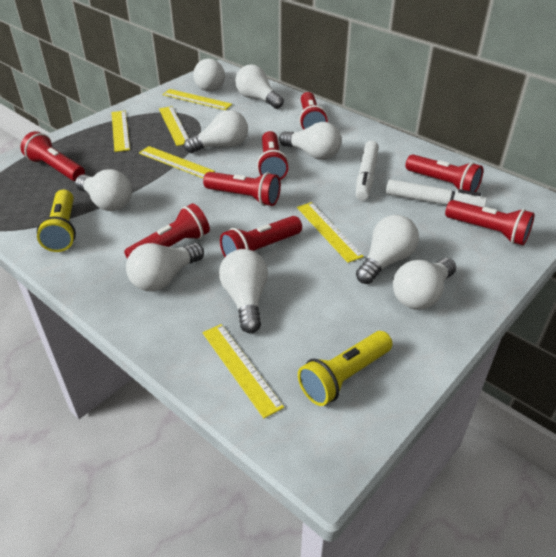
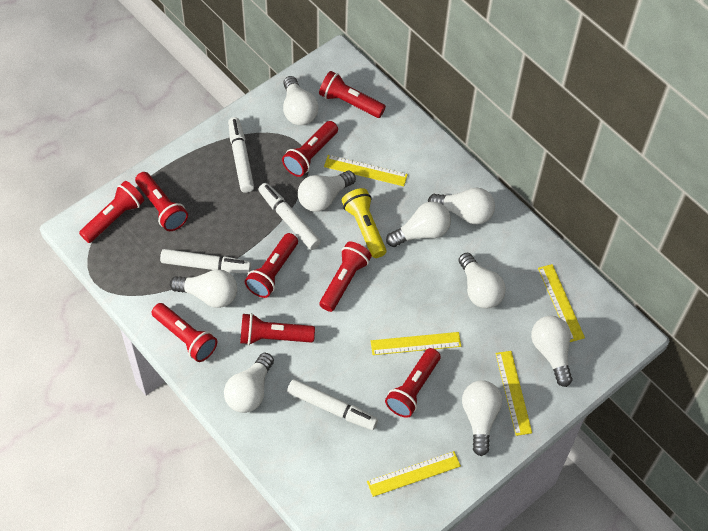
red flashlight: [21,131,85,181] [124,204,210,259] [203,172,281,206] [220,216,302,257] [257,131,289,180] [299,92,328,130] [405,154,483,192] [445,200,535,245] = 8 -> [79,181,144,243] [135,172,188,231] [152,303,217,362] [240,313,315,345] [245,233,298,298] [282,121,338,177] [319,71,386,118] [319,242,372,312] [385,348,440,418] = 9
white marker: [356,141,379,201] [386,179,487,207] = 2 -> [160,249,251,274] [228,117,254,193] [258,183,321,250] [287,379,378,430] = 4
yellow flashlight: [37,190,76,252] [298,331,392,406] = 2 -> [342,188,386,258] = 1
yellow ruler: [112,111,130,152] [139,146,215,179] [159,106,189,146] [162,89,232,110] [203,324,284,418] [297,202,364,263] = 6 -> [324,155,408,186] [367,451,461,497] [371,332,461,355] [495,351,532,436] [538,264,585,342] = 5

